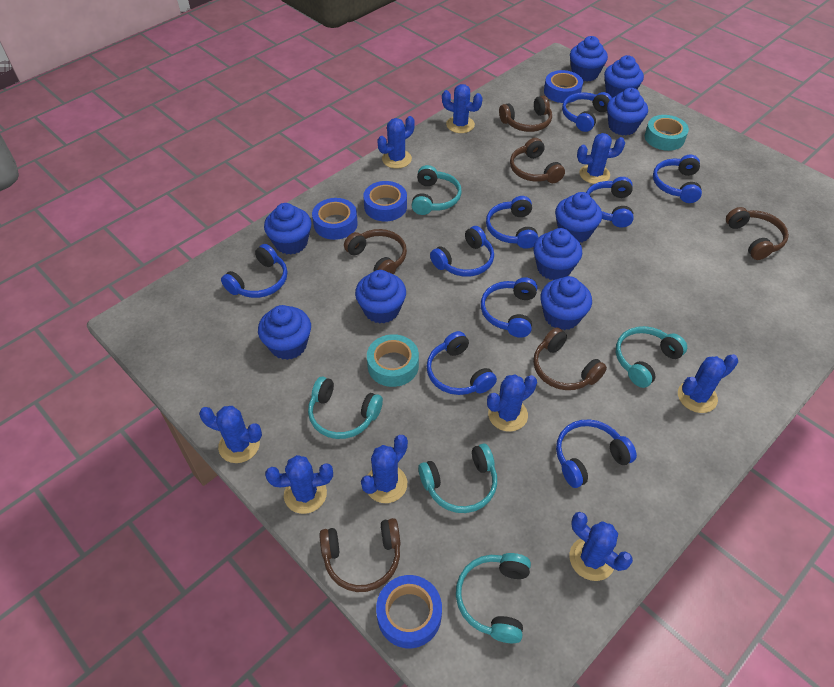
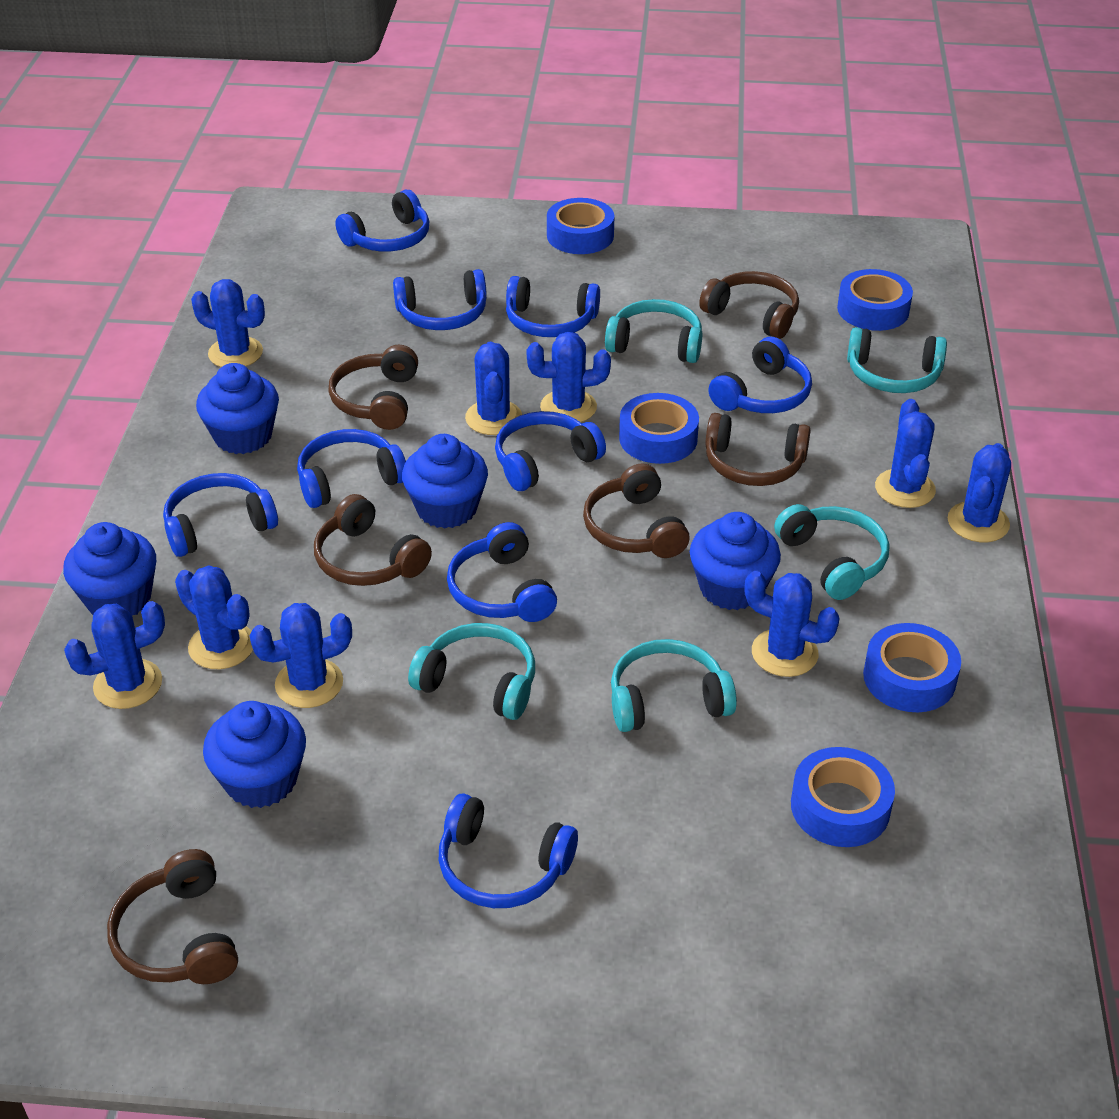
blue cupcake: [258,305,311,360] [264,203,312,255] [355,270,406,324] [533,228,582,280] [540,276,592,330] [555,192,602,243] [570,36,608,81] [604,55,644,98] [607,88,648,136] = 9 -> [63,522,156,615] [196,363,279,454] [203,701,306,808] [402,434,488,529] [690,512,781,610] = 5
blue tape: [312,198,358,240] [363,181,407,221] [376,575,442,648] [544,70,583,103] = 4 -> [547,198,614,254] [619,393,699,464] [791,747,895,847] [837,269,913,331] [863,623,961,712] = 5
turquoise tape: [367,334,419,387] [645,115,689,151] = 2 -> none = 0

